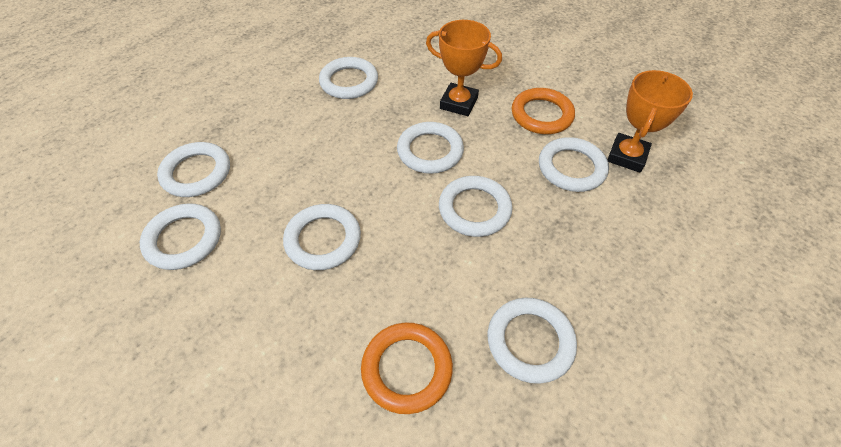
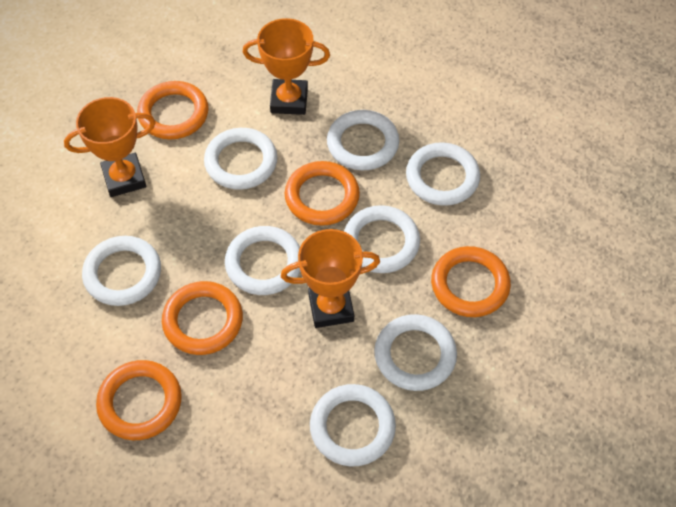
orange ring: [361,323,453,414] [512,88,575,134] = 2 -> [96,360,182,440] [137,81,209,139] [162,281,243,355] [285,161,360,226] [431,246,511,317] = 5
orange trophy: [426,20,502,116] [607,70,693,173] = 2 -> [64,97,156,197] [242,18,330,115] [281,229,380,328] = 3

